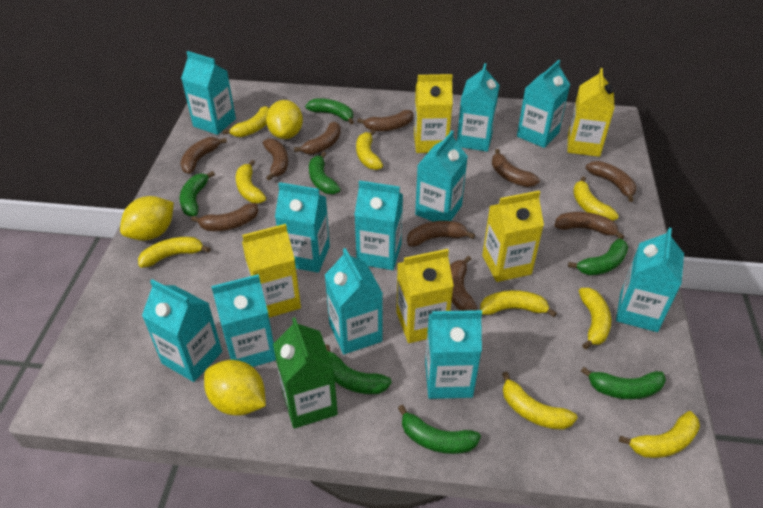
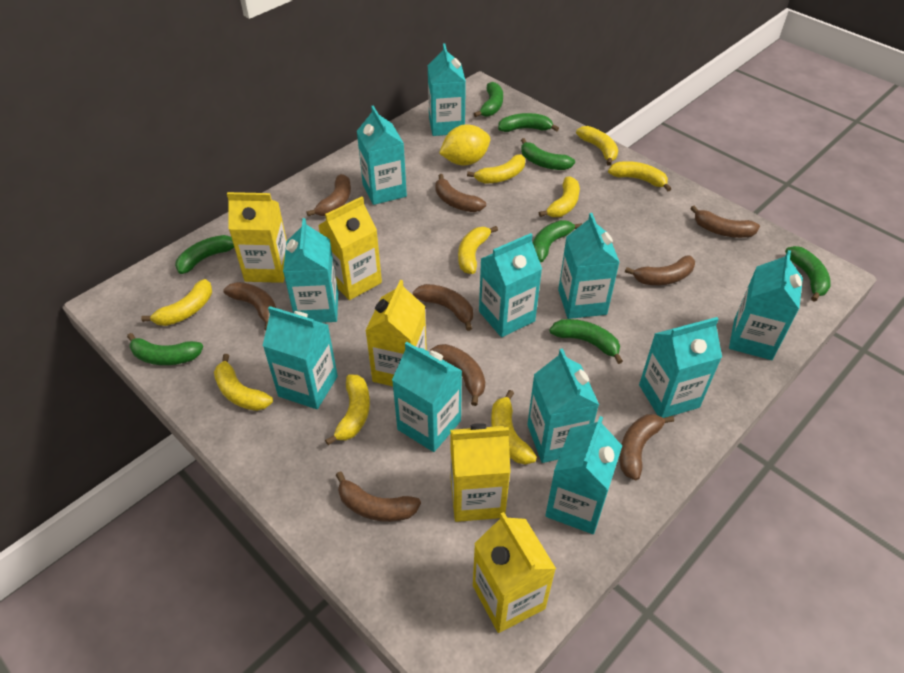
brown banana: [180,137,227,174] [191,203,258,231] [263,138,288,180] [294,122,341,155] [357,110,413,131] [407,221,475,246] [450,256,478,311] [492,149,540,187] [554,212,624,239] [586,161,636,202] = 10 -> [223,282,276,330] [306,174,351,216] [336,471,421,522] [413,284,473,331] [430,344,485,406] [435,174,486,212] [619,414,674,480] [625,256,695,285] [690,206,760,238] = 9
green banana: [180,171,215,216] [305,98,354,124] [309,152,340,194] [325,344,392,394] [398,405,481,454] [568,239,628,275] [581,367,666,399] = 7 -> [127,333,203,365] [175,235,234,274] [474,82,503,117] [498,113,559,132] [521,138,575,170] [533,220,582,262] [549,319,623,364] [785,246,831,302] = 8
green carton: [273,317,338,428] = 1 -> none = 0
yellow lemon: [120,196,174,241] [204,360,266,416] [266,100,303,139] = 3 -> [439,124,490,166] = 1

